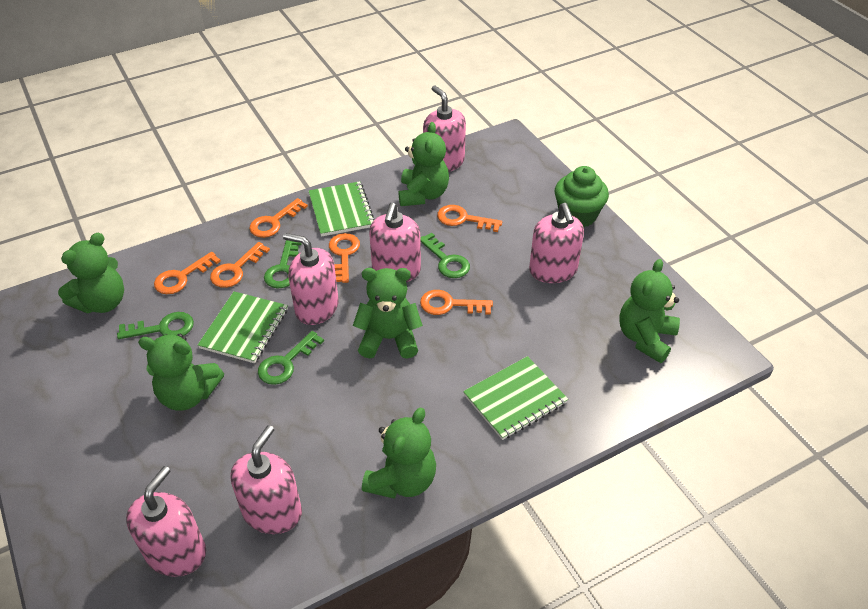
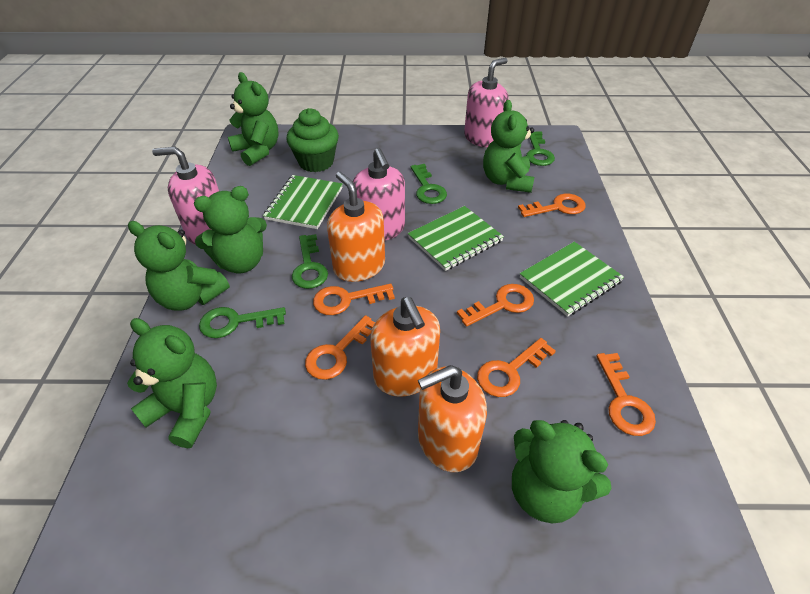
orange soap dispenser: none = 0 -> [327,172,385,282] [370,297,440,397] [418,365,487,472] = 3
pink soap dispenser: [126,466,206,577] [230,425,302,534] [283,233,339,325] [369,203,421,282] [423,86,466,172] [529,203,584,283] = 6 -> [152,146,219,245] [353,148,405,241] [464,58,509,147] = 3

